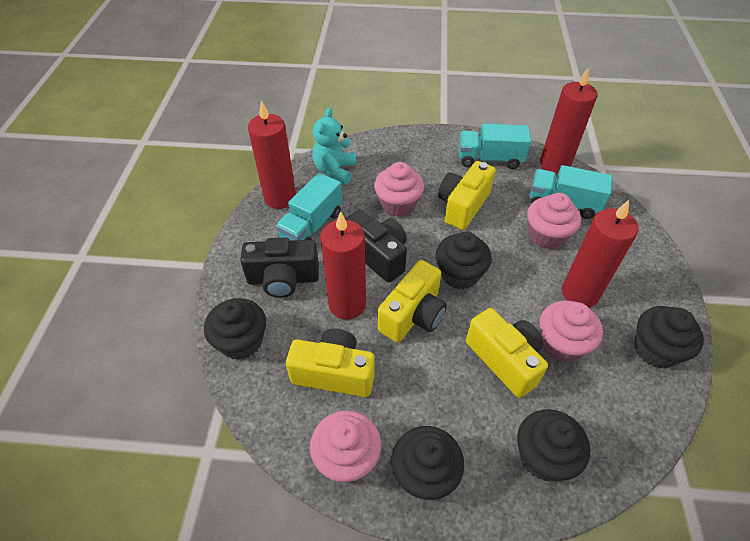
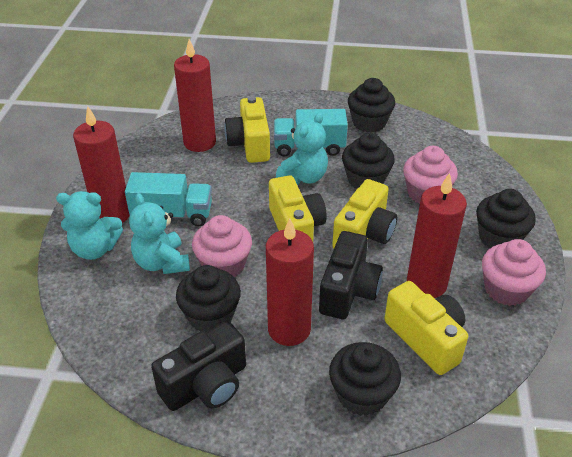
pink cupcake: [310,411,381,482] [374,162,424,217] [527,193,581,249] [539,300,603,363] = 4 -> [192,215,252,277] [403,146,458,204] [482,239,546,306] = 3
turquoise teddy bear: [312,108,356,185] = 1 -> [56,191,123,260] [129,193,190,274] [276,113,328,185] = 3
turquoise truck: [276,173,342,241] [459,124,531,169] [530,165,612,219] = 3 -> [125,172,212,227] [274,109,348,157] = 2

